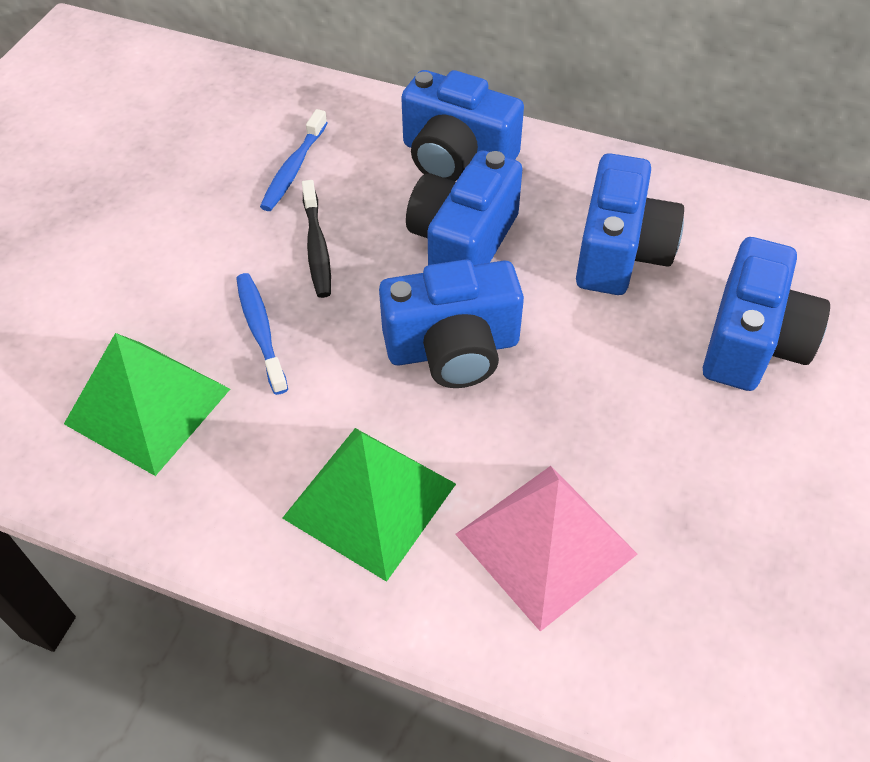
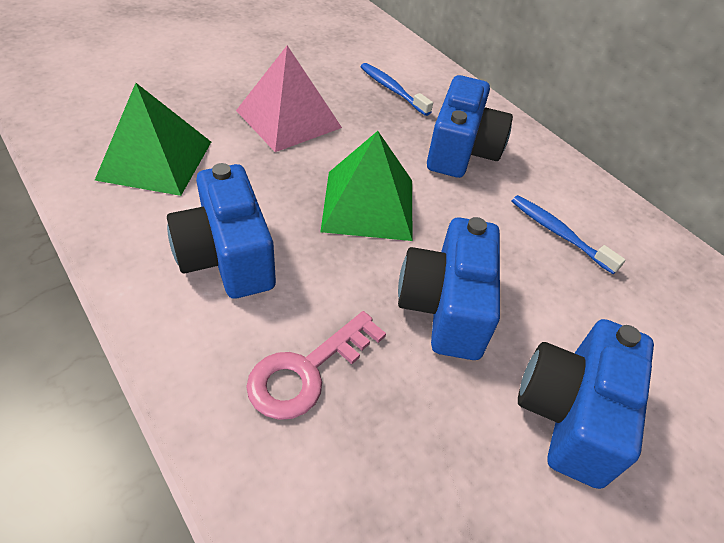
black toothbrush: [302,180,331,298] = 1 -> none = 0
blue camera: [379,259,524,388] [401,70,524,181] [406,150,523,265] [576,153,684,295] [703,237,830,391] = 5 -> [167,163,276,299] [398,217,500,360] [427,75,513,178] [518,319,654,489] = 4
pink key: none = 0 -> [246,311,386,420] = 1

